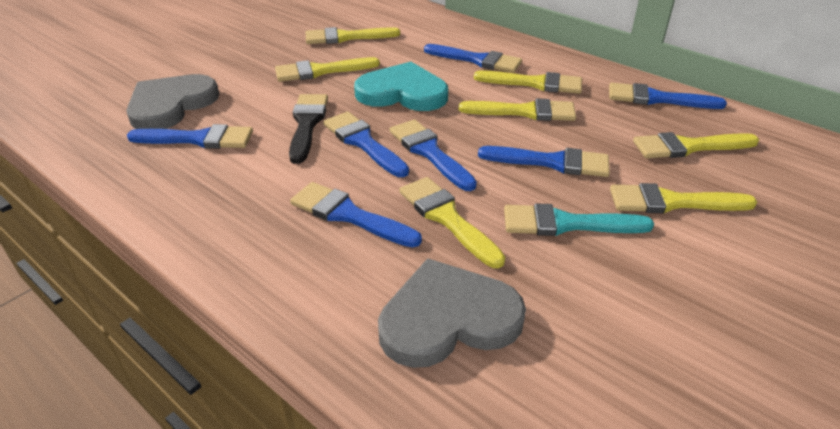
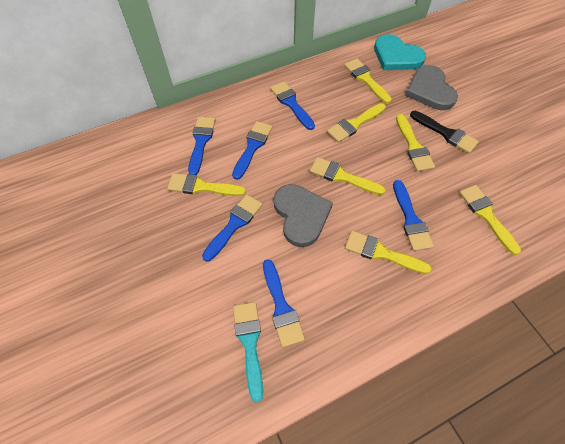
blue brush: [127,124,253,149] [290,182,422,248] [323,112,409,177] [390,119,477,191] [424,44,522,73] [478,146,610,177] [609,83,727,109] = 7 -> [188,117,215,175] [202,194,263,262] [232,121,273,180] [263,259,305,348] [270,81,315,130] [393,180,434,251] = 6

